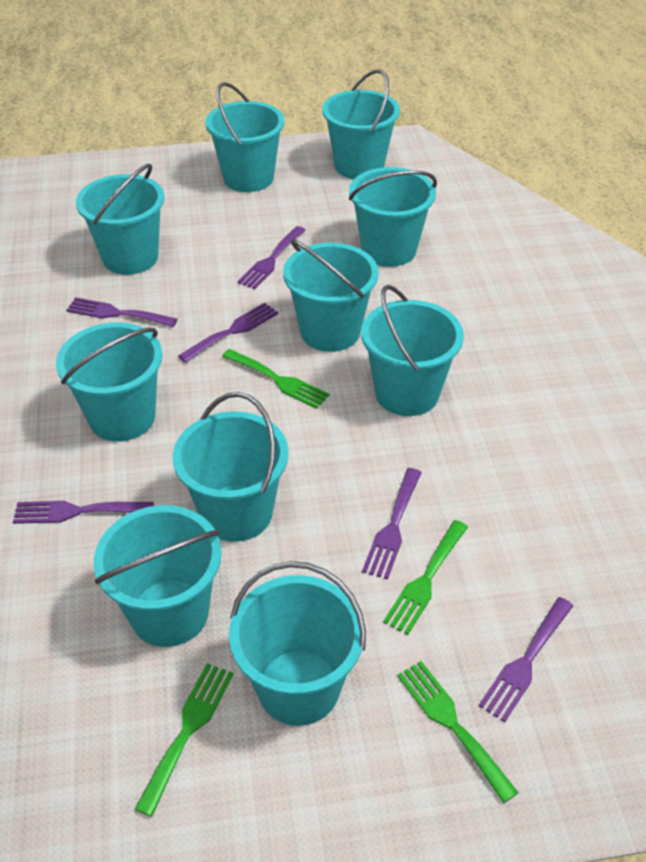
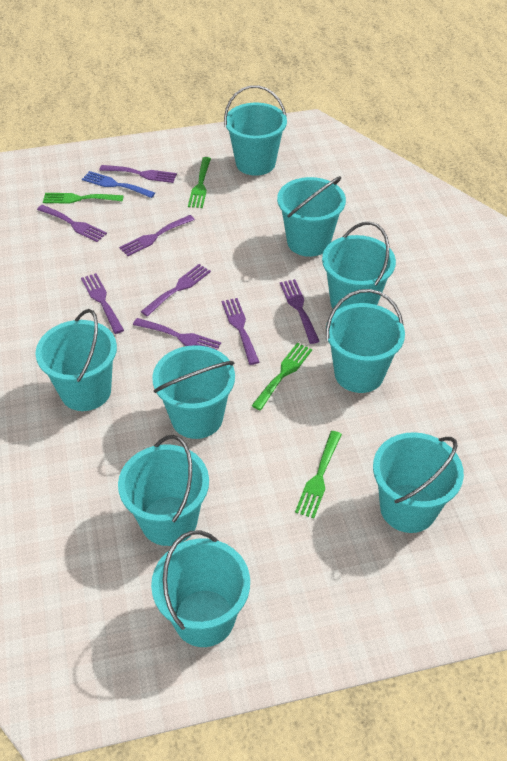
blue fork: none = 0 -> [82,171,155,198] = 1
purple fork: [13,501,154,524] [66,297,177,327] [178,303,279,363] [238,226,306,289] [362,468,422,580] [479,597,573,722] = 6 -> [37,205,107,242] [81,273,124,334] [99,165,177,183] [119,215,195,256] [133,318,221,350] [141,264,211,317] [222,298,259,365] [280,279,320,344] = 8
turquoise bucket: [56,323,163,442] [76,164,164,275] [94,505,222,647] [173,392,289,542] [205,82,284,192] [229,561,366,726] [283,239,379,352] [322,69,400,179] [349,167,437,267] [361,285,464,416] = 10 -> [35,309,117,411] [118,435,209,546] [151,531,250,647] [152,345,235,439] [224,85,287,176] [277,176,346,257] [322,222,396,311] [326,289,405,393] [373,432,464,533] = 9

